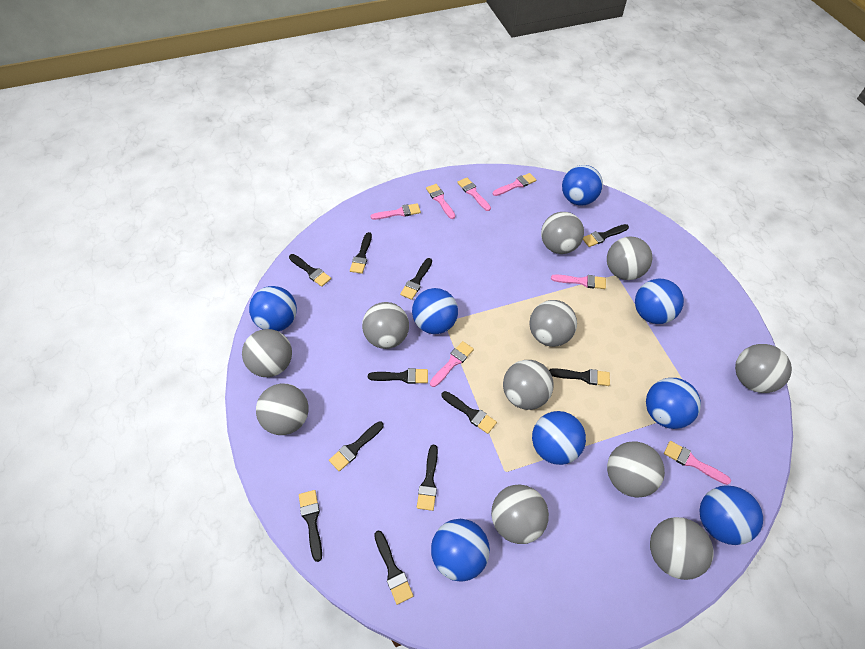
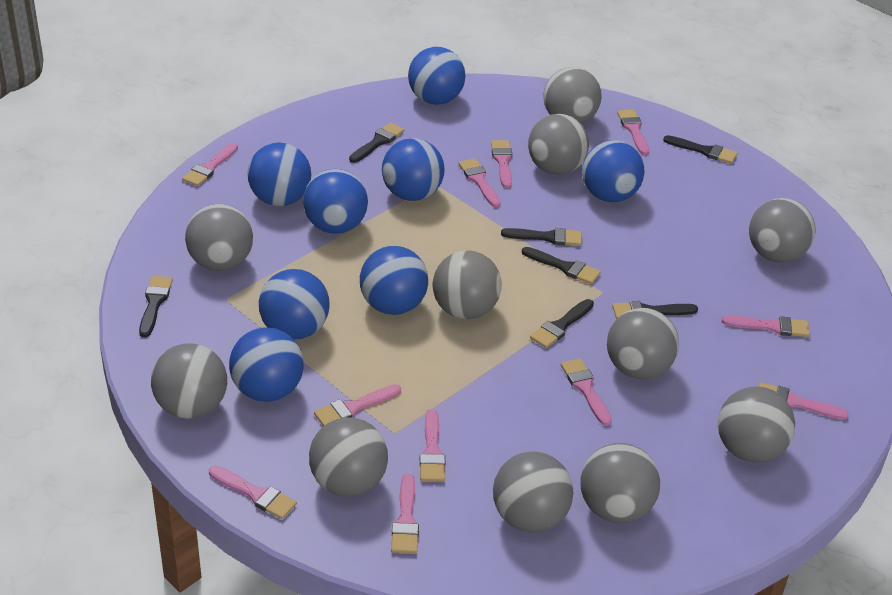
black brush: [289,254,331,287] [299,490,322,562] [329,421,384,471] [350,232,372,274] [368,368,428,384] [374,531,413,605] [400,258,432,300] [417,445,438,511] [442,391,497,434] [549,368,610,386] [583,224,629,247] = 11 -> [139,276,173,337] [349,122,404,163] [501,228,582,246] [522,247,601,284] [530,299,594,348] [612,301,698,319] [663,135,738,164] = 7
pink brush: [371,203,421,220] [426,184,455,219] [430,341,474,387] [457,178,491,211] [493,173,536,196] [551,275,606,289] [664,441,731,485] = 7 -> [182,143,238,186] [209,466,297,519] [314,384,401,426] [391,474,419,554] [420,409,445,482] [458,158,501,207] [491,140,512,188] [561,358,612,426] [617,110,649,155] [722,316,810,337] [758,382,849,420] = 11

